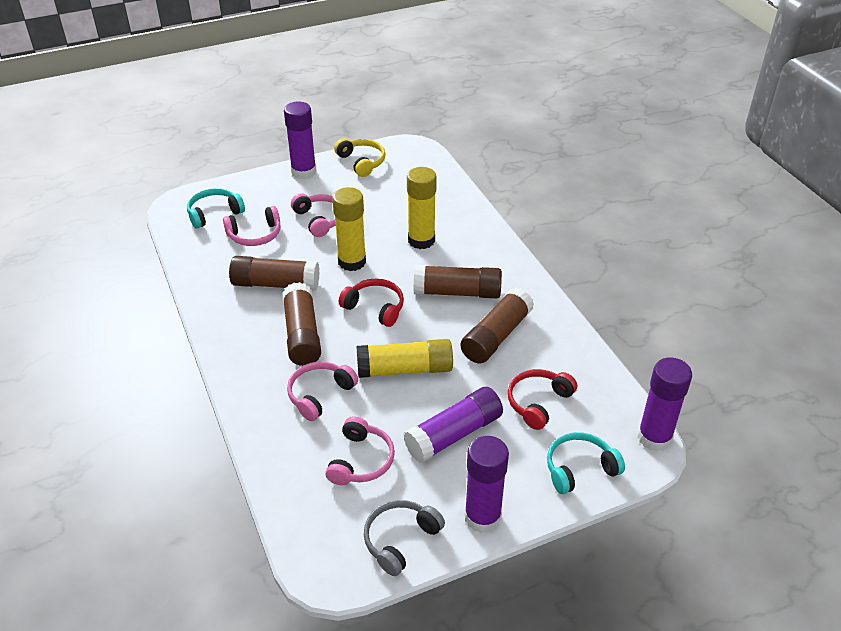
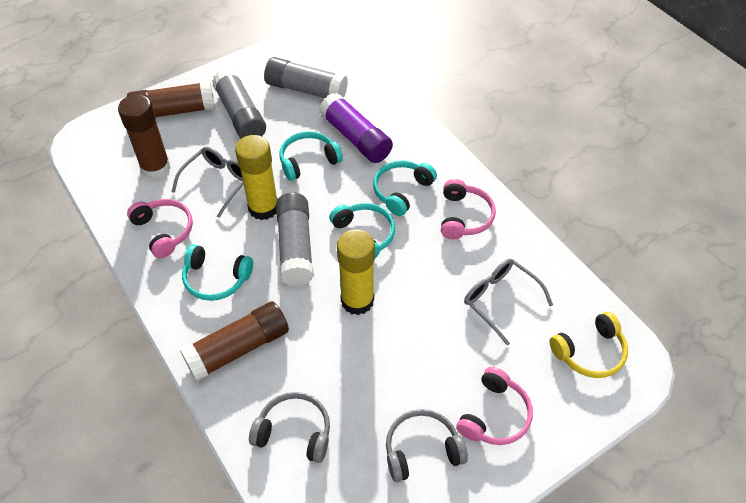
brown glue stick: [229,256,320,291] [282,282,321,366] [414,265,502,298] [461,287,534,364] = 4 -> [118,94,171,179] [127,81,215,117] [180,301,289,382] = 3
grey glasses: none = 0 -> [172,147,244,218] [464,259,553,345] = 2
grey glue stick: none = 0 -> [212,68,266,139] [264,57,348,98] [276,193,314,286] = 3
grey headphones: [364,500,445,576] = 1 -> [249,392,330,463] [386,409,468,482] = 2
pink headphones: [223,206,281,246] [287,362,358,421] [291,193,336,237] [325,416,395,485] = 4 -> [127,199,193,258] [441,179,496,239] [456,367,533,445] = 3
purple glue stick: [284,101,317,179] [404,387,503,463] [465,436,509,533] [638,357,692,451] = 4 -> [319,93,393,163] = 1
red headphones: [339,278,404,327] [508,369,577,430] = 2 -> none = 0
turquoise headphones: [187,188,245,229] [547,432,625,494] = 2 -> [182,244,253,301] [280,131,343,181] [329,203,395,258] [373,161,437,216] = 4
yellow glue stick: [332,187,366,271] [356,339,453,378] [407,167,437,249] = 3 -> [235,135,278,220] [337,229,375,315] = 2

